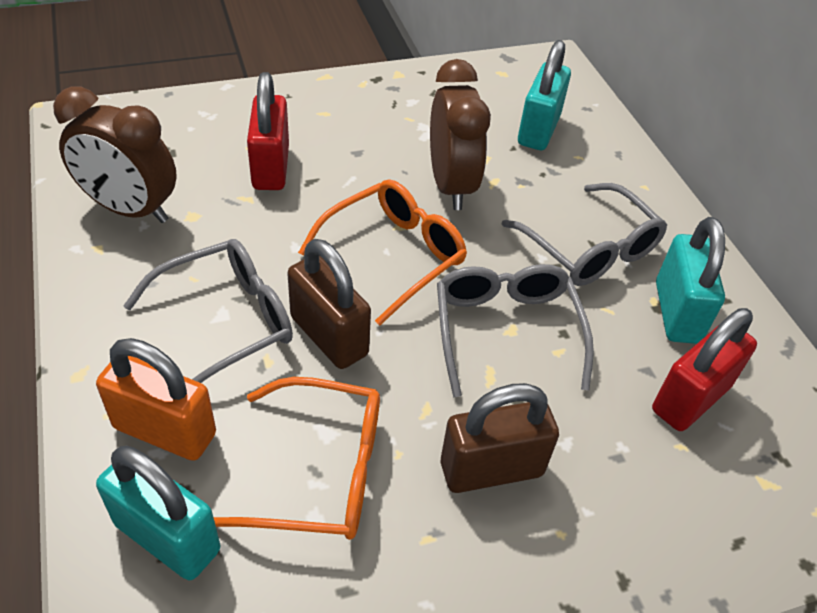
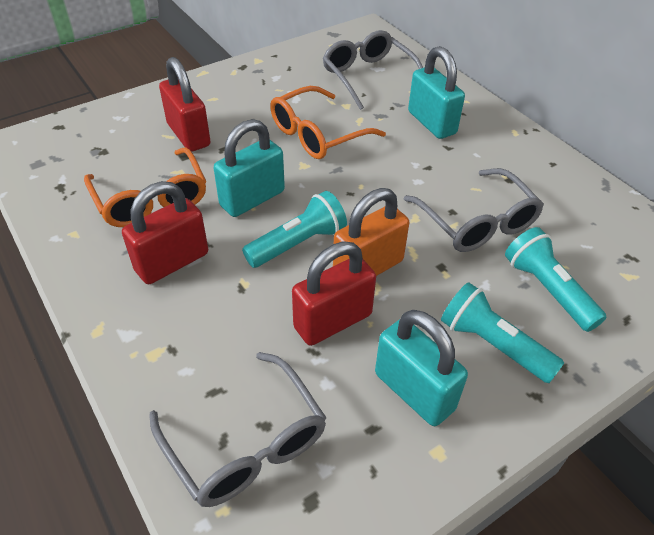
brown clock: [53,86,177,223] [430,59,491,210] = 2 -> none = 0
brown padlock: [287,239,371,369] [441,383,559,493] = 2 -> none = 0
red padlock: [247,72,289,190] [652,308,757,431] = 2 -> [122,181,208,284] [159,57,211,152] [292,242,376,346] = 3
turquoise flashlight: none = 0 -> [242,191,347,268] [441,282,564,383] [505,227,607,332] = 3

